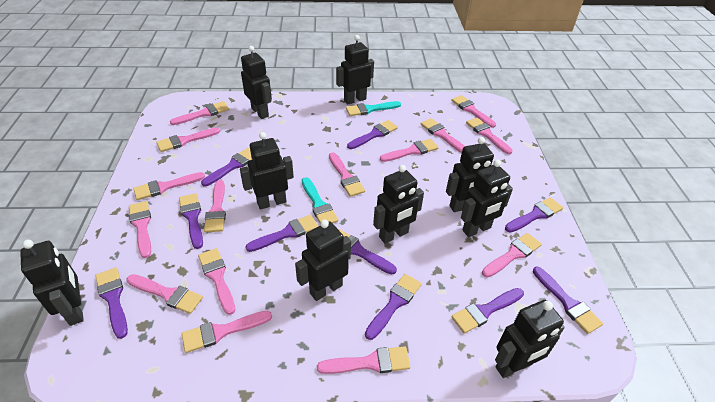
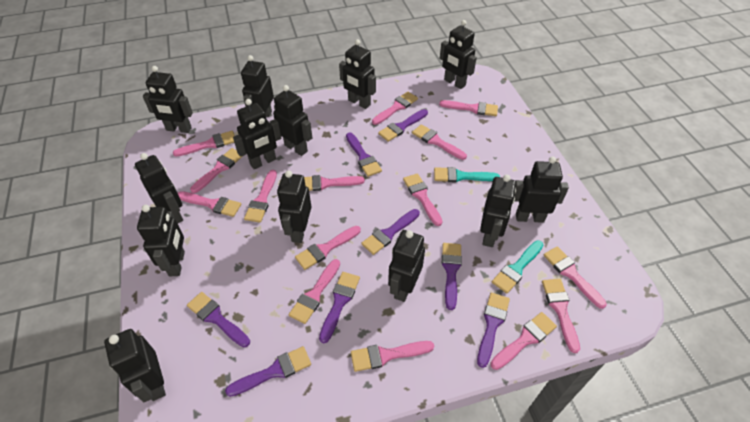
black robot: [20,240,84,326] [240,132,294,210] [241,46,272,119] [295,220,351,301] [336,35,374,105] [373,165,424,244] [446,137,494,212] [461,160,513,237] [495,300,565,378] = 9 -> [104,329,166,402] [135,153,183,223] [137,205,185,276] [143,66,193,133] [233,99,281,169] [241,55,274,117] [273,85,312,156] [277,170,312,243] [339,39,376,109] [388,230,425,302] [440,20,477,89] [480,175,516,247] [514,157,569,223] = 13
purple brush: [95,268,128,339] [179,193,203,249] [201,148,252,186] [245,215,319,252] [338,229,397,275] [347,120,398,149] [365,274,422,340] [451,288,524,333] [505,197,563,232] [533,266,603,334] = 10 -> [187,292,250,347] [225,346,311,397] [319,272,360,343] [346,132,382,177] [361,209,420,255] [378,109,428,142] [442,243,462,310] [477,292,510,368] = 8

